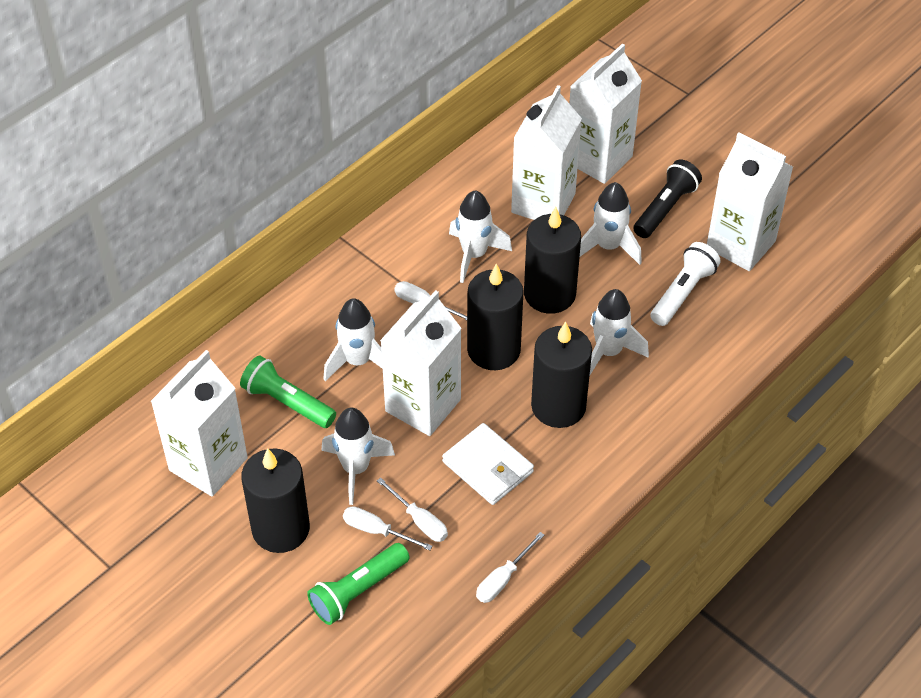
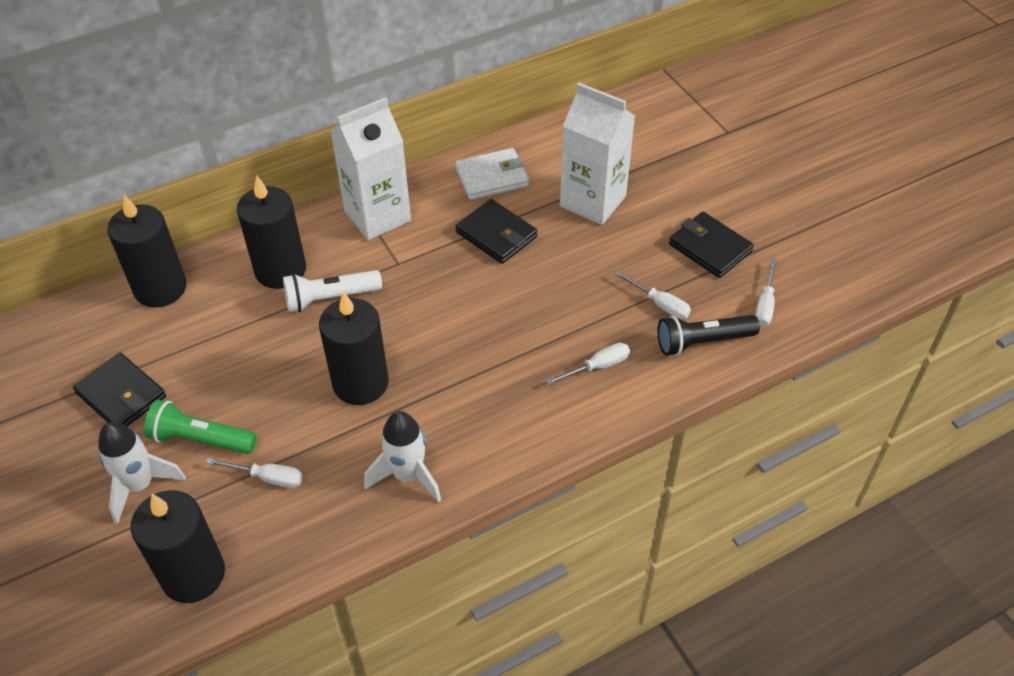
black wallet: none = 0 -> [73,353,166,427] [455,199,537,264] [669,212,754,278] = 3
green flashlight: [240,356,336,428] [307,543,410,625] = 2 -> [144,400,257,454] = 1
white carton: [151,350,248,497] [380,290,462,436] [511,85,582,220] [569,43,642,184] [707,132,793,271] = 5 -> [330,97,411,240] [560,83,635,225] = 2
white rocket: [321,408,395,505] [323,298,383,381] [449,190,512,283] [580,182,642,265] [590,289,649,375] = 5 -> [98,422,186,524] [364,411,441,502] = 2

